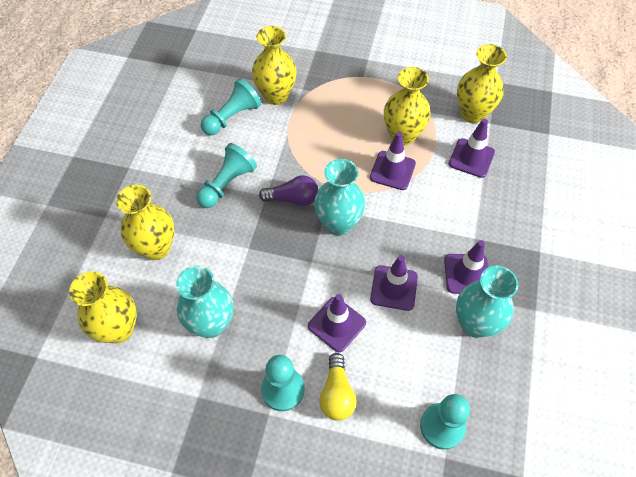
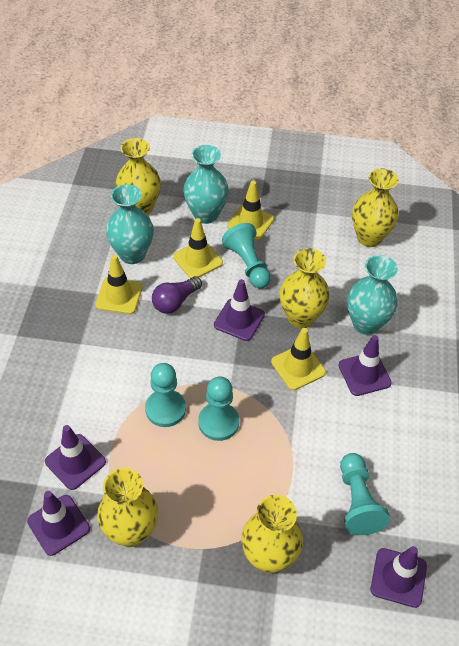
yellow light bulb: [319,353,356,421] = 1 -> none = 0
yellow traffic cone: none = 0 -> [95,255,143,314] [173,218,223,278] [227,181,274,240] [271,328,326,390] = 4

